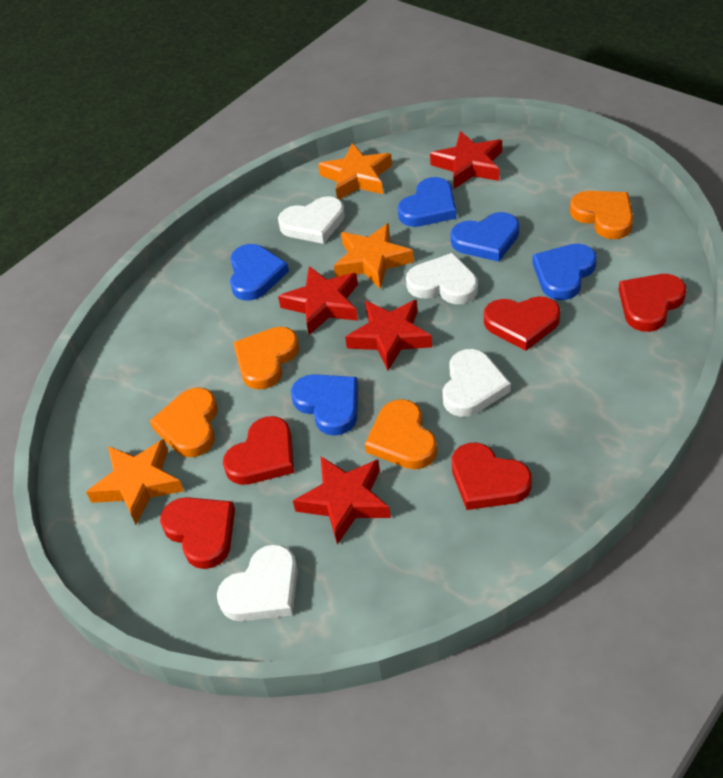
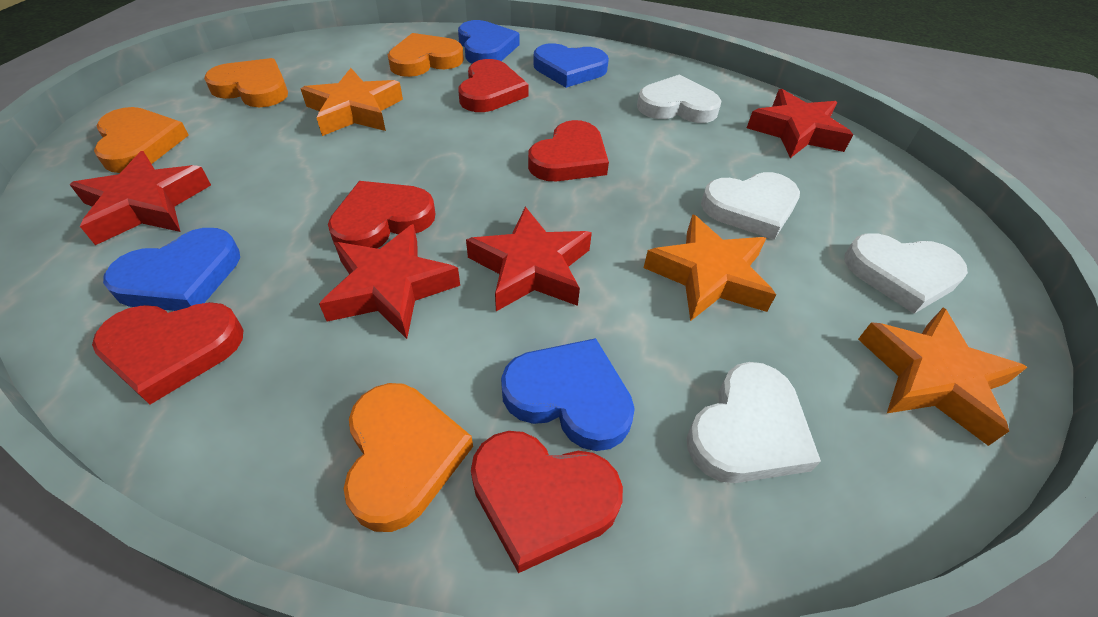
blue heart: [230,244,289,300] [291,374,358,436] [398,177,457,227] [450,212,519,262] [532,244,597,300] = 5 -> [103,228,240,311] [458,20,520,64] [501,338,635,451] [533,43,609,88] = 4

